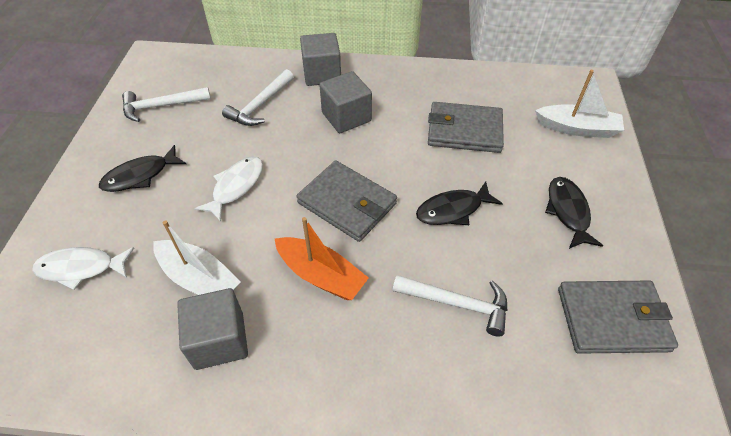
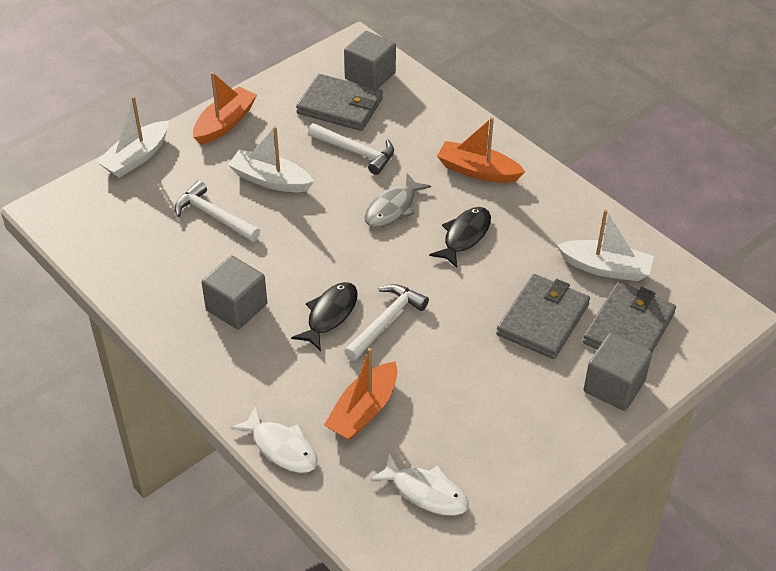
black fish: [99,145,186,192] [416,182,503,225] [545,177,603,249] = 3 -> [291,282,358,351] [429,207,491,268] = 2
grey fish: none = 0 -> [364,174,431,227] = 1
orange boat: [275,217,369,300] = 1 -> [193,72,257,145] [324,348,397,440] [437,117,525,183] = 3
white boat: [153,220,241,295] [535,70,624,138] = 2 -> [97,96,169,178] [228,126,314,192] [557,209,654,281] = 3

